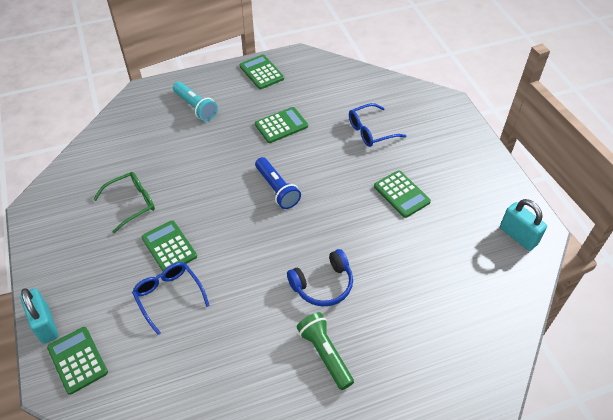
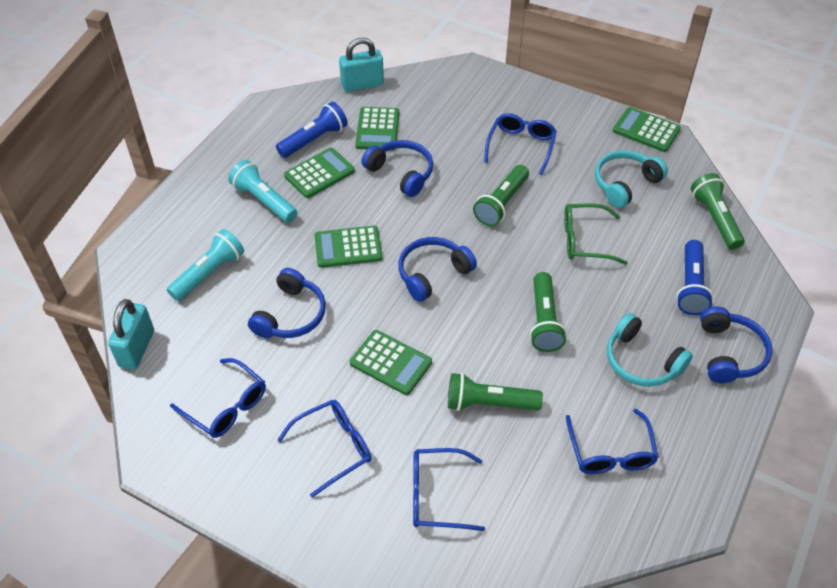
blue flashlight: [255,157,301,209] = 1 -> [276,102,348,158] [676,240,713,315] = 2
blue glasses: [132,262,210,335] [349,103,406,147] = 2 -> [170,358,266,438] [277,400,371,498] [413,448,485,531] [484,113,557,175] [566,409,659,474] = 5
blue headphones: [287,249,353,307] = 1 -> [248,268,326,338] [362,140,433,197] [398,237,477,302] [700,307,772,383] = 4
green flashlight: [297,312,354,390] = 1 -> [448,373,543,411] [473,165,529,226] [530,272,567,352] [691,173,745,250] = 4
turquoise flashlight: [173,82,218,121] = 1 -> [167,229,244,301] [228,160,297,223] = 2
turquoise headphones: none = 0 -> [595,150,668,208] [607,313,693,387] = 2

